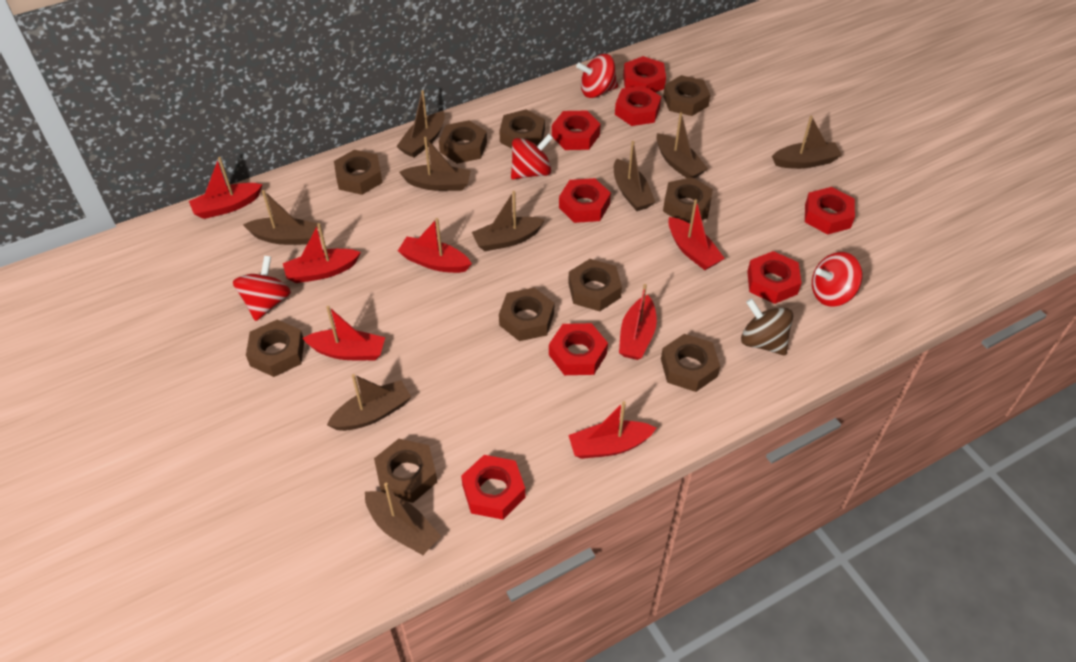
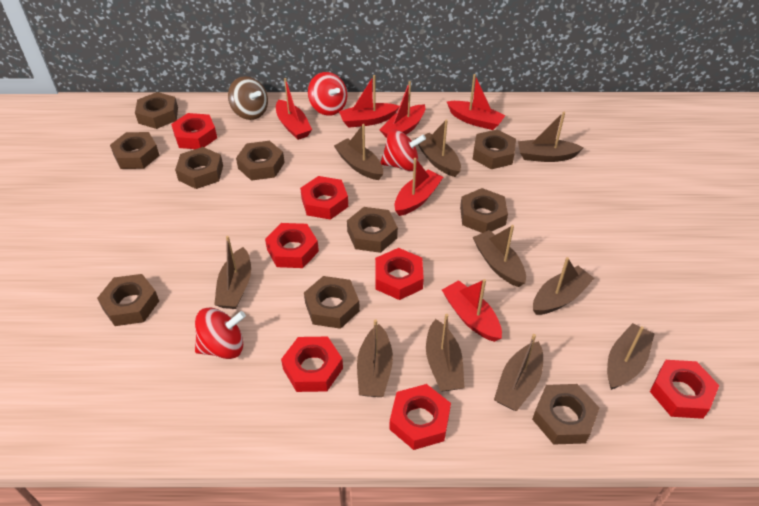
brown boat: [243,190,318,245] [327,374,411,431] [365,483,441,555] [396,90,445,158] [399,137,471,191] [472,191,545,251] [614,141,655,211] [656,112,708,178] [772,115,842,169] = 9 -> [214,236,251,309] [334,124,383,180] [357,319,393,397] [415,119,461,177] [426,314,464,391] [473,225,526,287] [494,334,543,411] [518,112,583,162] [533,257,595,315] [607,323,654,390] = 10
red boat: [189,157,263,219] [283,223,361,283] [302,306,385,360] [398,218,472,273] [568,401,656,459] [619,284,657,360] [668,199,725,270] = 7 -> [276,78,312,140] [339,75,400,128] [380,81,425,138] [395,158,443,216] [442,279,502,342] [447,74,506,130] = 6
red nut: [461,455,525,520] [549,323,608,375] [552,111,601,150] [559,178,611,223] [615,86,661,126] [623,56,666,92] [747,251,801,304] [805,187,855,235] = 8 -> [171,113,217,149] [265,223,319,268] [281,337,343,392] [300,176,348,220] [375,248,424,300] [389,384,451,450] [650,360,719,419] = 7
red spinning top: [233,256,291,321] [511,134,553,180] [576,54,618,98] [812,252,862,307] = 4 -> [195,307,246,359] [308,72,347,116] [380,129,426,171] = 3

